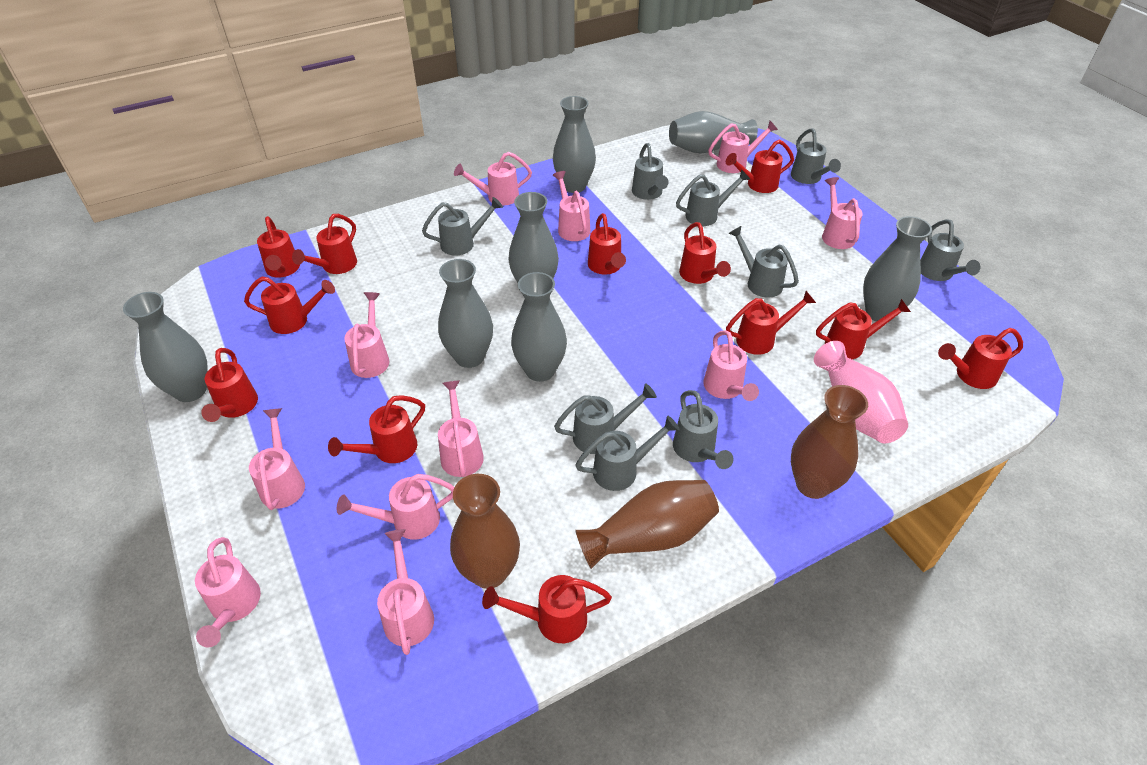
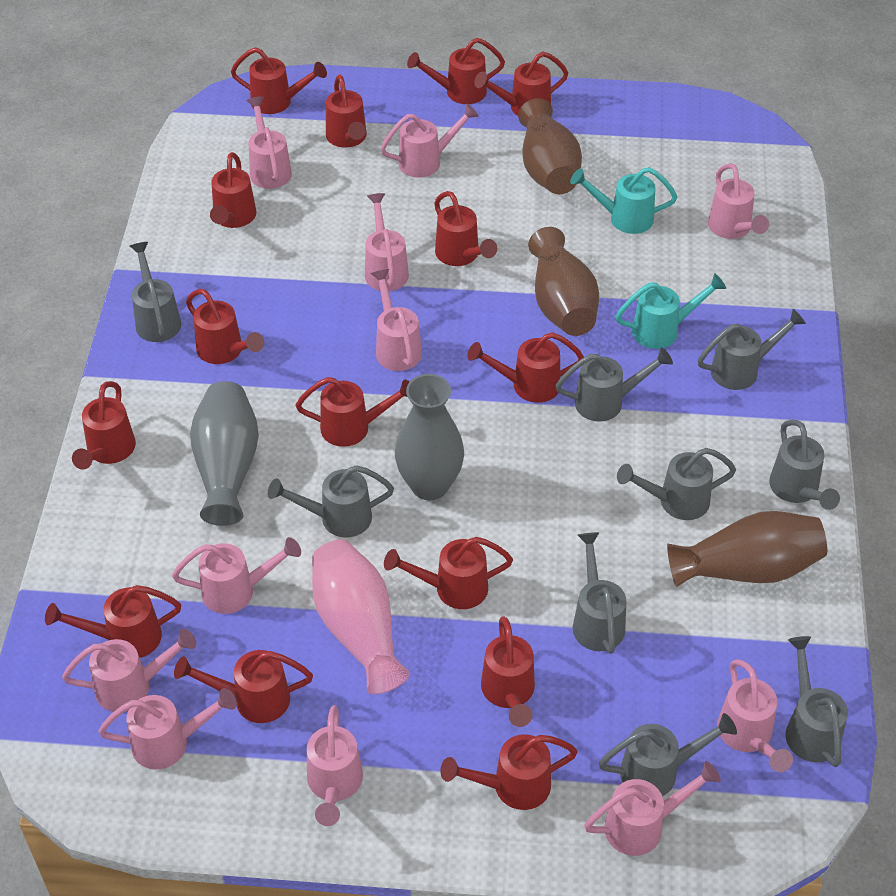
grey vase: [123,292,208,402] [438,259,493,368] [509,192,559,283] [511,272,567,382] [553,96,596,193] [669,111,758,154] [863,216,932,322] = 7 -> [190,381,259,526] [395,374,464,500] = 2
red watering can: [201,348,258,422] [244,276,335,334] [257,216,300,278] [292,214,357,274] [328,395,425,463] [482,575,612,643] [588,213,626,275] [679,222,731,284] [726,140,794,193] [726,291,816,355] [816,299,911,359] [938,328,1023,389] = 12 -> [45,585,181,658] [72,381,136,470] [174,650,313,723] [186,289,264,364] [210,152,256,228] [231,47,327,114] [296,377,409,447] [326,74,367,148] [384,537,513,609] [407,38,505,104] [434,191,497,266] [440,734,578,810] [467,332,584,403] [474,52,568,116] [481,616,535,727] = 15
turquoise watering can: none = 0 -> [570,167,677,234] [616,273,726,349] = 2

